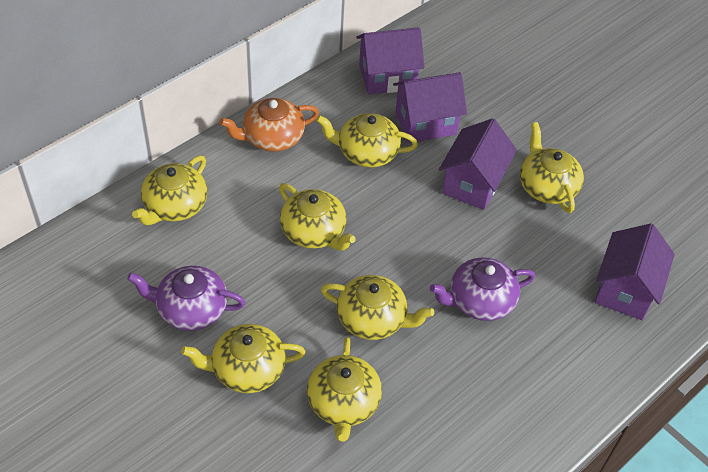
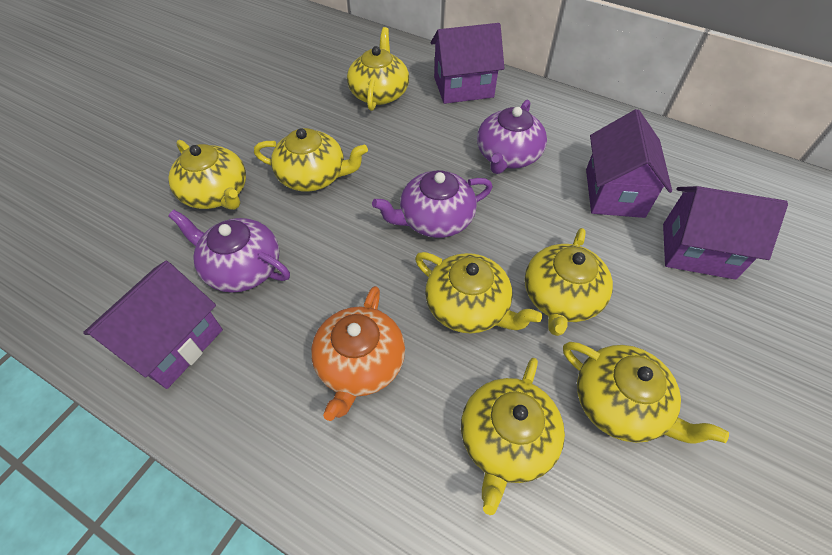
purple teapot: [127,266,246,331] [430,257,535,321] = 2 -> [168,210,290,293] [372,170,493,238] [477,100,547,174] = 3

